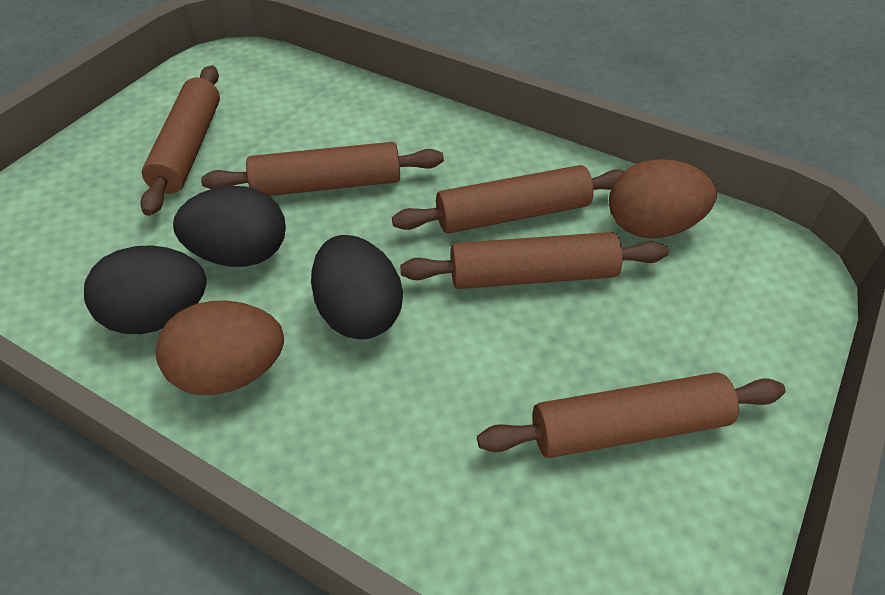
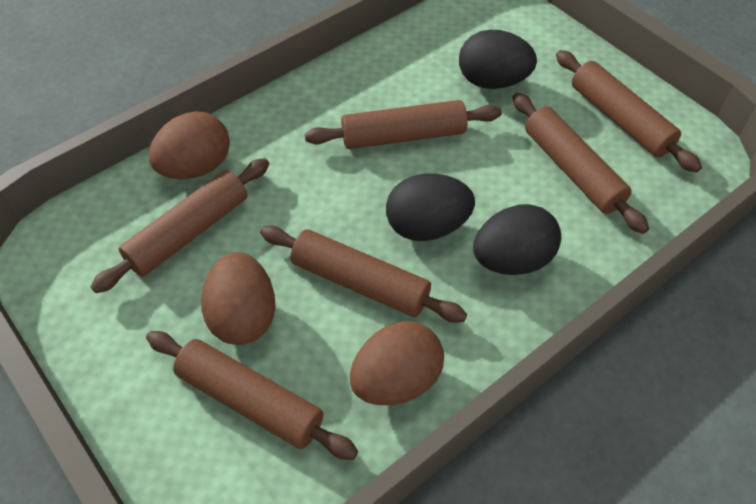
brown egg: [156,301,284,395] [609,159,717,239] = 2 -> [149,111,230,179] [201,252,276,345] [350,321,444,405] = 3
brown rolling pin: [140,65,220,216] [201,142,444,196] [392,165,624,234] [400,232,669,289] [477,373,785,458] = 5 -> [90,158,269,293] [146,331,358,460] [260,225,467,323] [305,100,502,149] [512,93,649,234] [556,50,702,173] = 6

